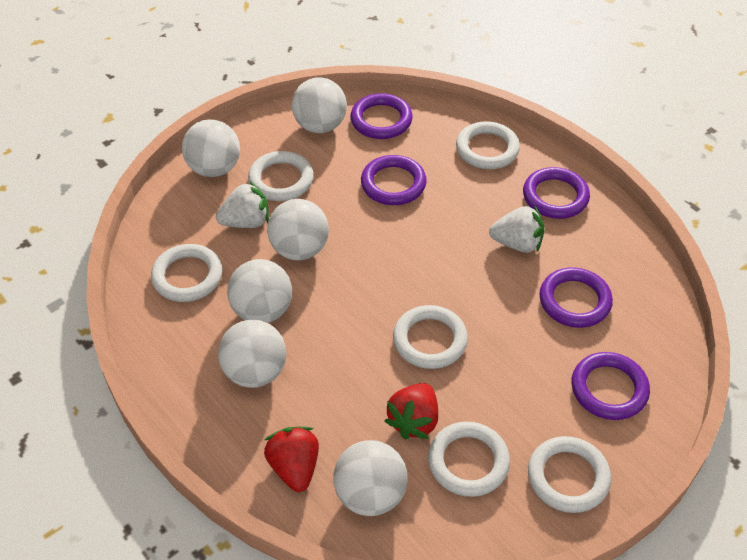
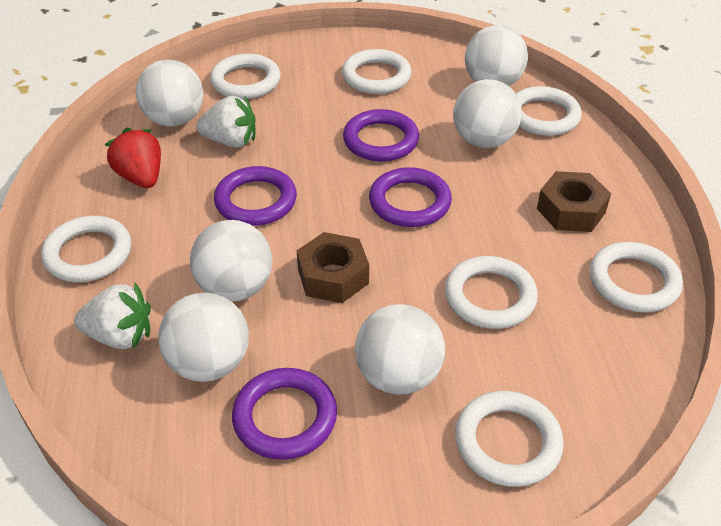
brown nut: none = 0 -> [297,232,369,303] [537,171,611,232] = 2
purple ring: [351,93,413,139] [361,155,427,205] [523,167,590,219] [539,267,613,328] [572,352,650,420] = 5 -> [214,166,297,226] [232,368,337,460] [343,109,419,162] [369,167,452,227] = 4
red strawberry: [264,427,319,492] [385,383,438,439] = 2 -> [105,128,161,188] = 1
white ring: [151,244,223,302] [248,151,314,201] [393,305,468,369] [428,422,510,497] [456,121,520,169] [528,436,611,513] = 6 -> [41,216,131,282] [210,54,280,99] [342,49,411,94] [445,256,538,329] [455,391,564,487] [516,86,582,136] [590,242,683,312] = 7

